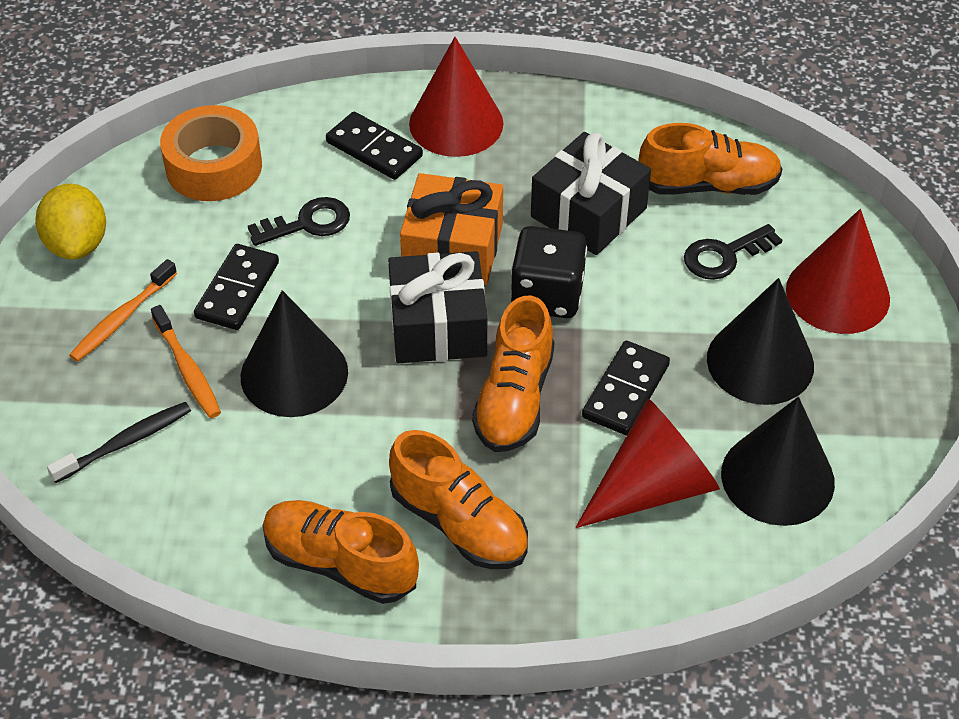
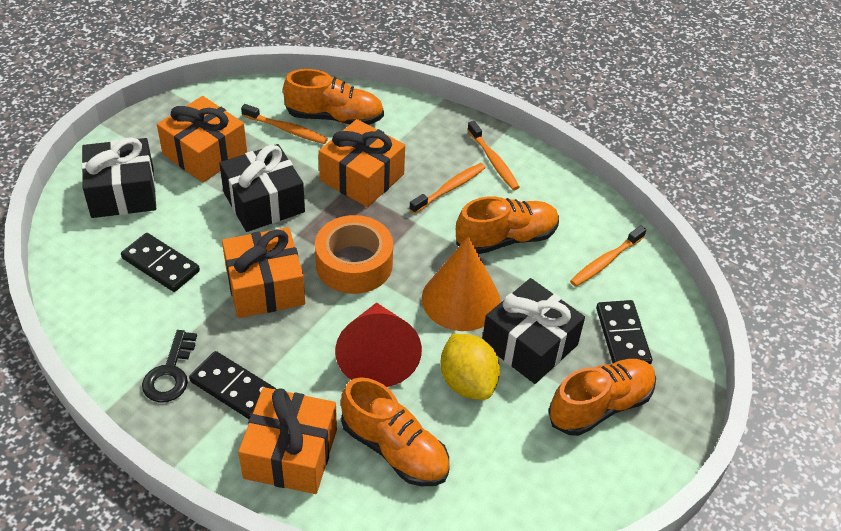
black cone: [241,290,348,417] [707,278,814,405] [721,397,835,526] = 3 -> none = 0
black dice: [511,226,587,318] = 1 -> none = 0
black gift: [388,251,487,363] [531,132,651,255] = 2 -> [81,137,156,218] [219,144,305,232] [482,278,585,384] = 3
black key: [248,197,350,246] [684,224,782,280] = 2 -> [142,330,197,403] = 1
black toothbrush: [47,402,191,483] = 1 -> none = 0
orange cone: none = 0 -> [422,236,501,331] = 1
orange gift: [400,173,503,285] = 1 -> [157,96,247,182] [222,227,305,318] [238,387,337,494] [319,119,405,207] = 4
orange toothbrush: [69,259,177,362] [151,305,221,418] = 2 -> [241,104,328,144] [409,163,486,214] [467,121,520,190] [570,225,646,287] = 4
red cone: [409,37,504,157] [576,399,720,528] [786,209,890,334] = 3 -> [335,303,422,387] = 1

